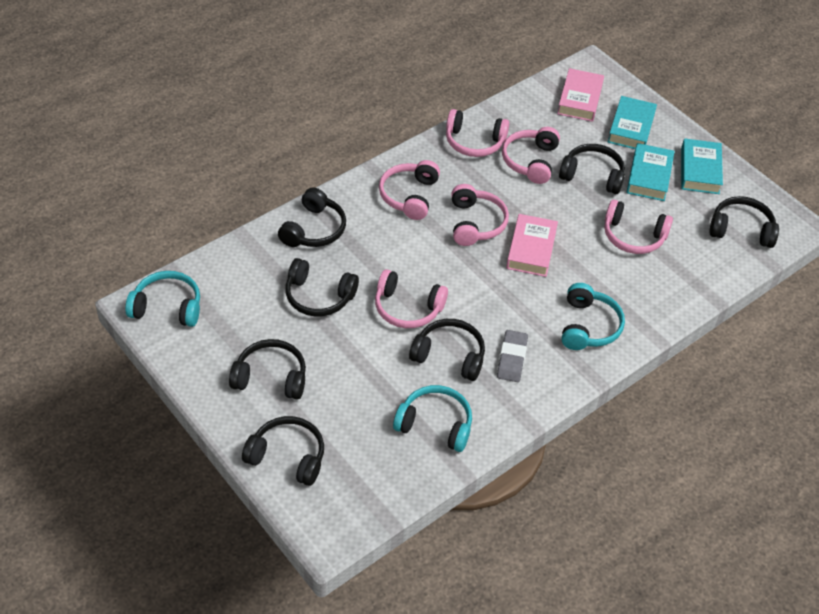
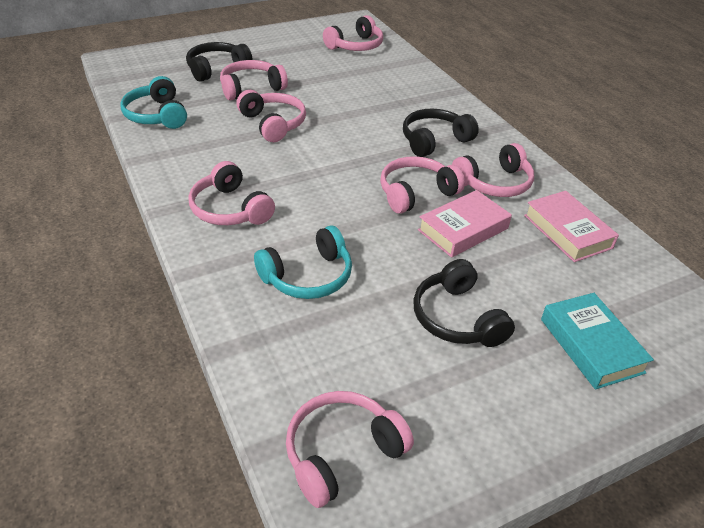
black headphones: [229,339,306,400] [242,416,324,486] [278,187,346,247] [285,258,359,317] [409,319,485,381] [559,144,625,194] [709,196,779,248] = 7 -> [186,42,253,82] [403,109,479,157] [413,259,515,347] = 3
grey eraser: [497,330,528,382] = 1 -> none = 0
pink headphones: [375,269,448,328] [379,160,440,220] [446,109,509,157] [451,184,509,246] [502,127,560,184] [604,199,673,254] = 6 -> [188,161,275,225] [220,60,288,101] [237,90,306,142] [286,391,414,508] [323,15,383,51] [380,156,465,214] [452,143,534,197] = 7
turquoise book: [608,96,657,149] [627,143,675,201] [681,139,723,194] = 3 -> [541,293,654,389] = 1
turquoise headphones: [125,271,200,327] [393,385,472,452] [561,283,625,350] = 3 -> [120,76,187,129] [254,226,352,299] = 2

